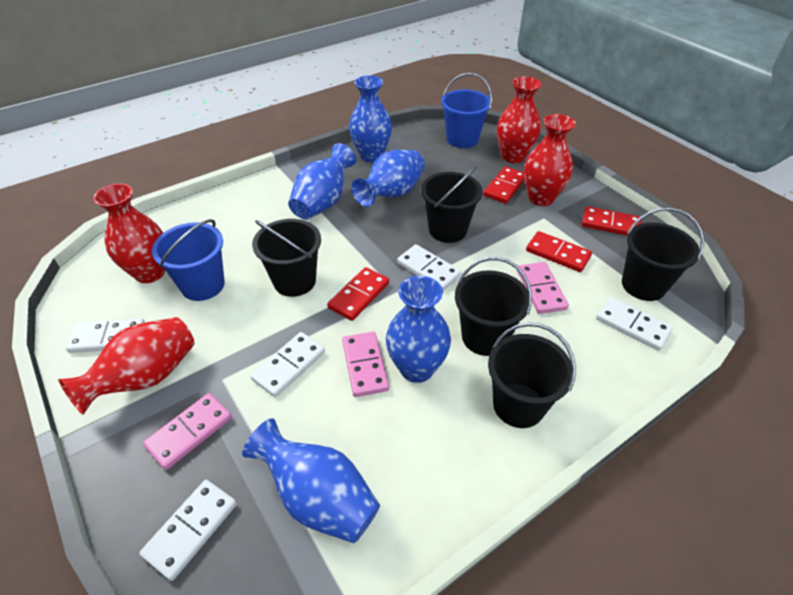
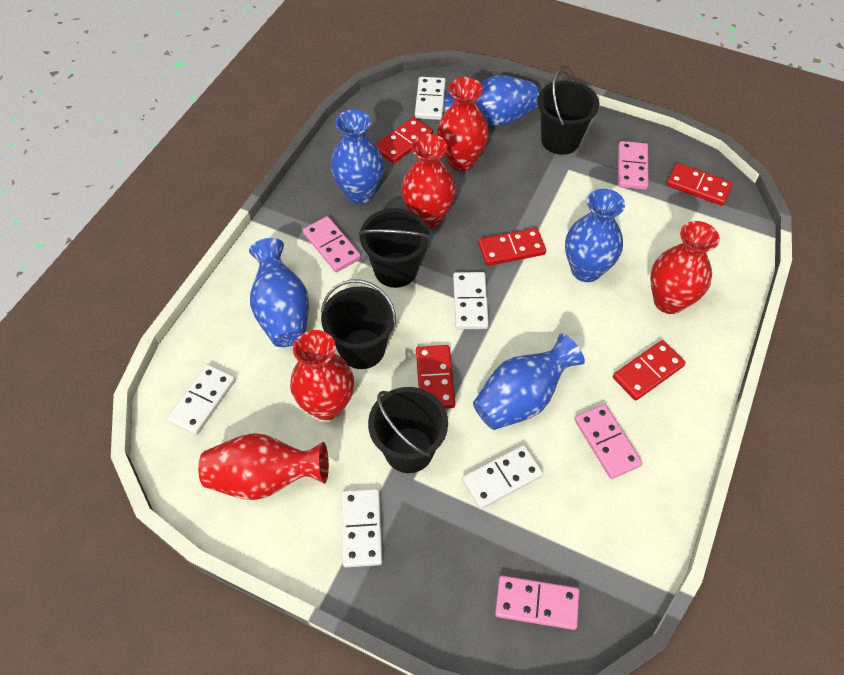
black bucket: [252,219,321,297] [421,166,483,243] [455,257,532,356] [488,323,576,428] [622,208,704,301] = 5 -> [321,279,396,369] [359,208,430,288] [368,387,448,473] [537,69,599,155] = 4
blue bucket: [152,219,225,301] [441,73,492,148] = 2 -> none = 0
pink domino: [143,393,232,470] [342,332,389,397] [517,262,569,314] = 3 -> [303,216,361,272] [495,575,580,630] [574,404,642,479] [618,141,648,190] = 4
red domino: [327,267,389,321] [483,166,525,204] [526,231,592,272] [582,206,642,236] = 4 -> [375,117,433,164] [416,345,455,409] [478,228,546,266] [613,340,686,401] [666,163,733,206] = 5
red vase: [58,317,194,415] [93,183,165,283] [497,76,541,163] [524,114,576,206] = 4 -> [198,433,329,500] [290,330,354,420] [402,134,456,228] [437,77,489,171] [650,221,720,314] = 5

